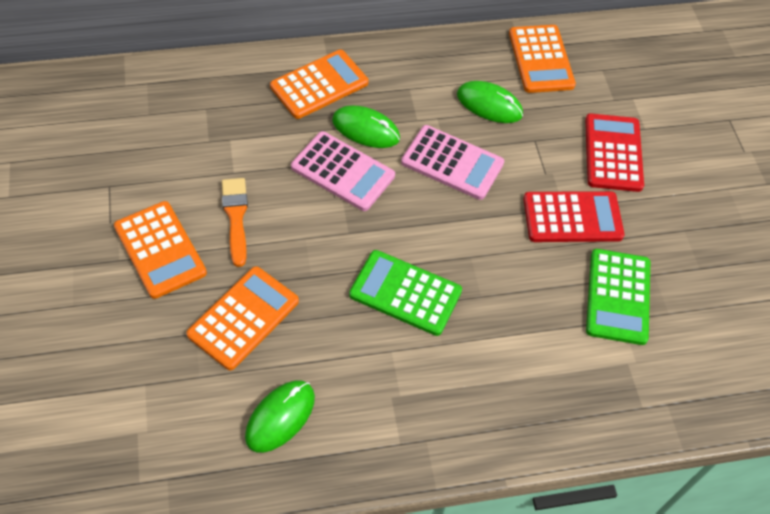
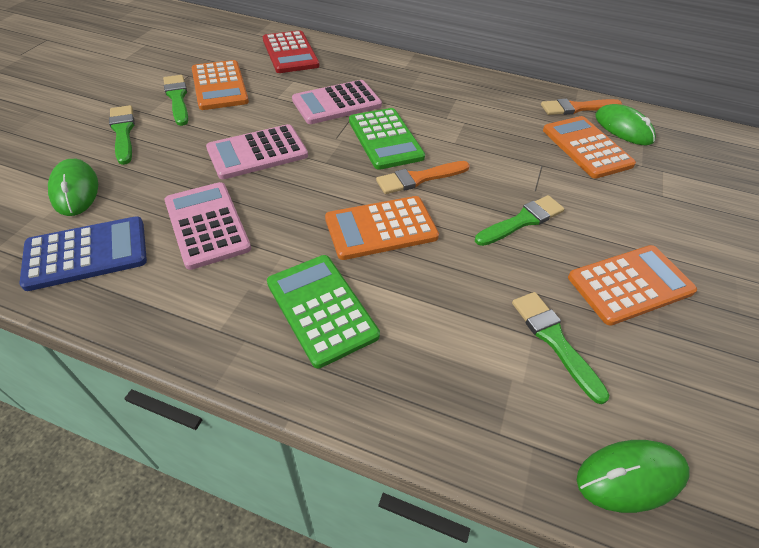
blue calculator: none = 0 -> [19,216,147,291] = 1
green brush: none = 0 -> [109,105,135,165] [163,75,188,126] [475,195,565,246] [512,292,609,404] = 4
orange brush: [222,178,248,267] = 1 -> [376,161,470,194] [541,99,622,115] = 2
pink calculator: [291,131,395,211] [401,125,504,200] = 2 -> [164,182,251,270] [206,124,308,179] [292,80,382,124] = 3
red calculator: [523,191,625,242] [585,113,644,192] = 2 -> [263,30,320,73] = 1

